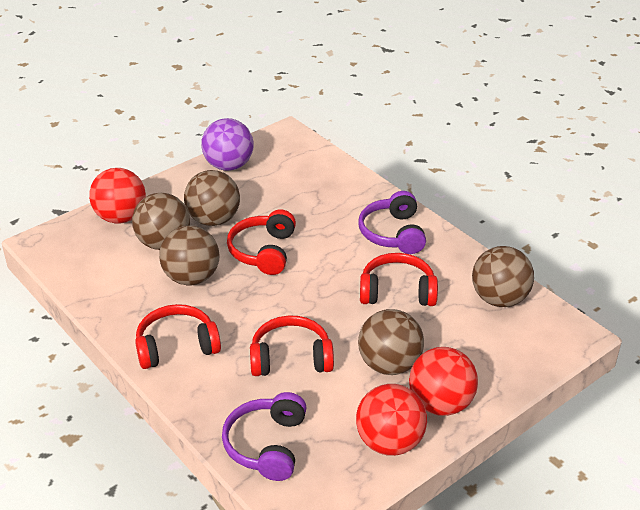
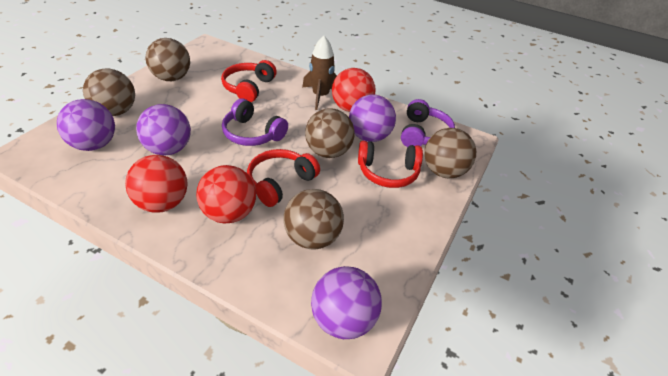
brown rocket: none = 0 -> [302,36,337,110] = 1
purple ball: [201,118,253,171] = 1 -> [57,99,115,151] [136,104,191,155] [311,266,382,339] [349,94,396,142] = 4
red headphones: [135,304,221,369] [227,210,296,275] [250,315,334,376] [360,253,438,306] = 4 -> [221,60,277,102] [247,149,320,207] [358,141,423,188] = 3

